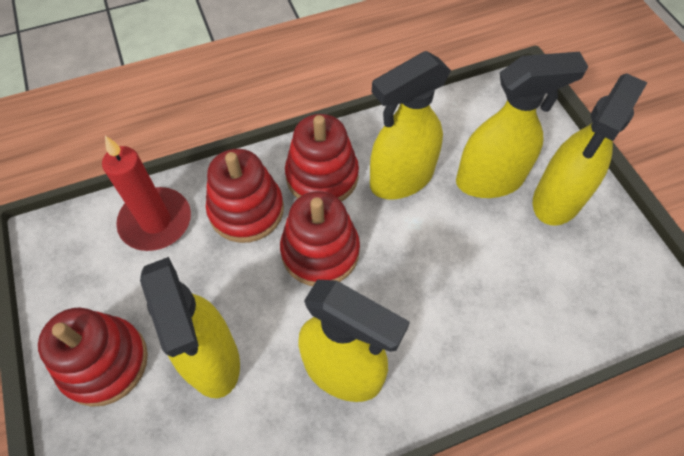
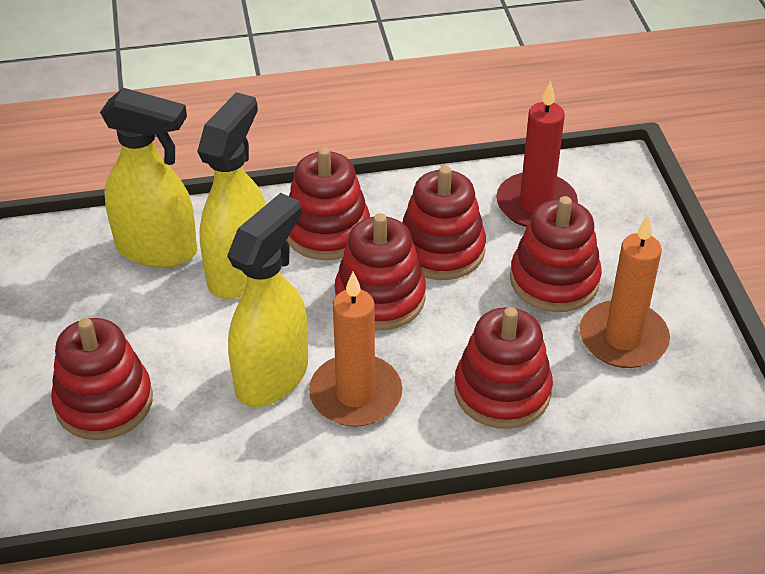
orange candle: none = 0 -> [309,272,402,427] [579,215,670,368] = 2
red stacking toy: [38,308,148,407] [206,149,284,243] [280,191,360,286] [285,114,359,202] = 4 -> [51,318,153,440] [287,147,370,260] [334,213,426,330] [402,166,486,280] [454,307,553,429] [510,196,602,312] = 6
yellow spray bottle: [140,257,240,398] [298,280,410,402] [370,51,451,199] [456,52,588,198] [533,73,648,226] = 5 -> [100,88,197,268] [197,92,266,299] [227,193,308,407] = 3

